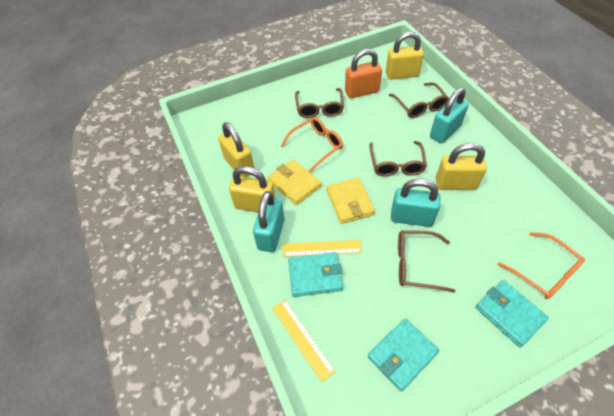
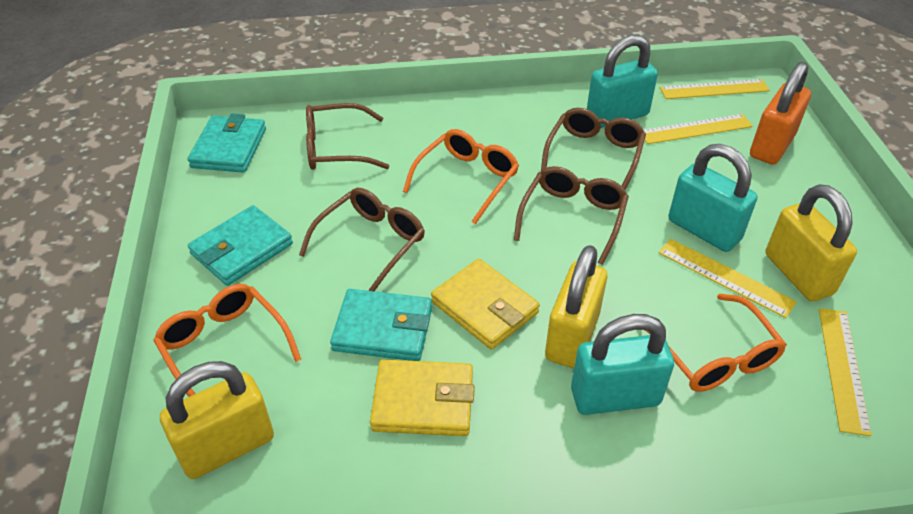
orange glasses: [281,117,343,173] [497,232,585,299] = 2 -> [153,284,301,397] [403,129,519,225] [645,294,787,392] = 3
yellow padlock: [218,122,254,177] [229,166,276,212] [386,32,424,80] [436,143,487,190] = 4 -> [160,361,274,479] [545,245,607,368] [765,184,857,301] = 3
yellow ruler: [272,300,336,382] [283,240,362,257] = 2 -> [643,114,753,144] [659,239,797,318] [660,79,770,99] [819,308,872,436] = 4

